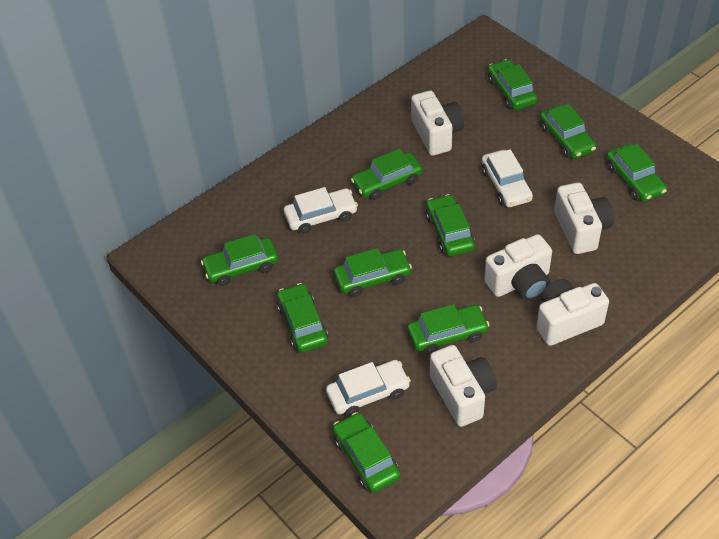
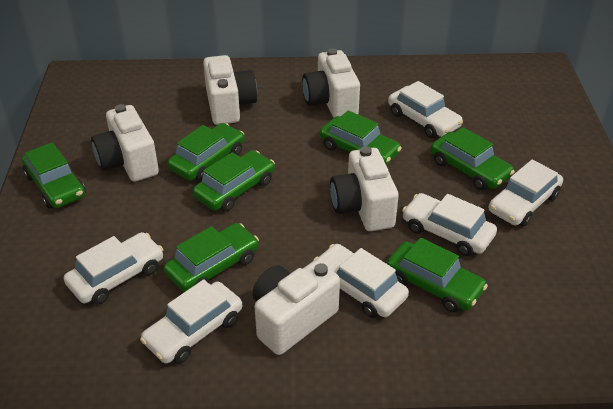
green car: [201,234,278,286] [277,283,328,352] [333,412,400,493] [334,248,412,297] [351,149,423,200] [407,304,490,355] [426,194,475,256] [488,59,538,110] [540,104,596,159] [607,144,667,202] = 10 -> [22,142,86,208] [164,223,259,292] [168,123,244,181] [193,150,275,212] [320,110,402,165] [387,237,488,312] [431,127,515,190] = 7
white car: [284,187,358,234] [326,360,411,417] [482,149,533,207] = 3 -> [64,232,163,305] [140,279,242,364] [313,244,409,318] [388,81,463,138] [402,193,497,256] [489,160,563,227] = 6

